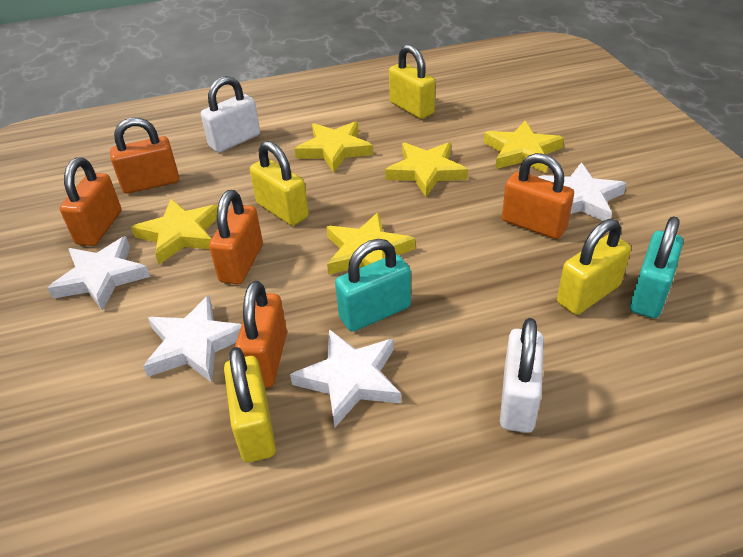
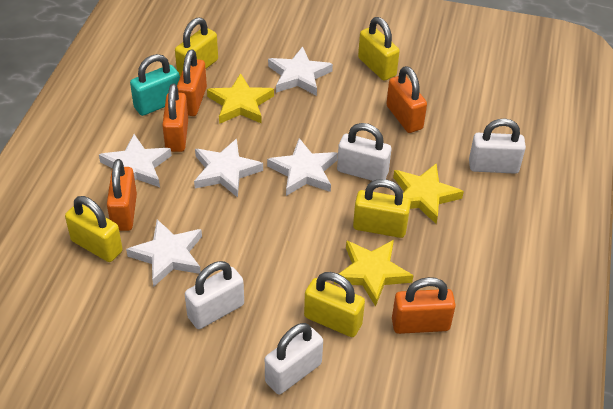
turquoise padlock: [335,239,411,332] [630,216,683,318] = 2 -> [130,54,180,116] = 1
white padlock: [201,76,260,153] [500,318,544,433] = 2 -> [185,261,244,329] [265,323,323,394] [337,123,391,181] [469,118,526,174] = 4
white star: [47,236,150,311] [143,295,242,383] [290,329,401,428] [538,162,627,221] = 4 -> [99,134,172,187] [126,219,202,287] [194,139,263,198] [267,138,338,196] [268,47,333,96] = 5
yellow padlock: [224,347,276,462] [250,141,309,226] [389,45,435,119] [557,219,631,315] = 4 -> [65,196,123,262] [175,17,218,76] [304,272,365,337] [353,179,411,238] [358,17,400,81] = 5
yellow star: [131,199,218,264] [295,121,373,173] [326,212,415,275] [385,142,468,197] [484,121,564,173] = 5 -> [207,73,274,124] [334,240,414,307] [393,163,464,224] = 3

